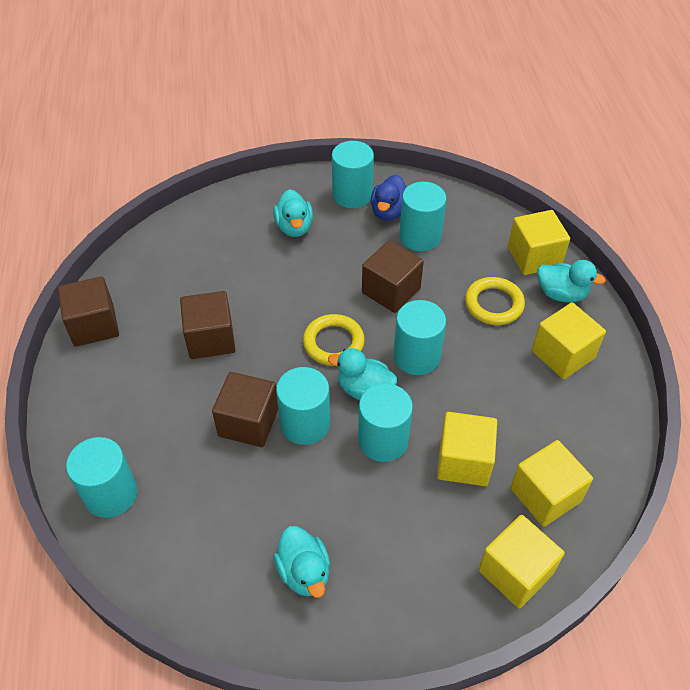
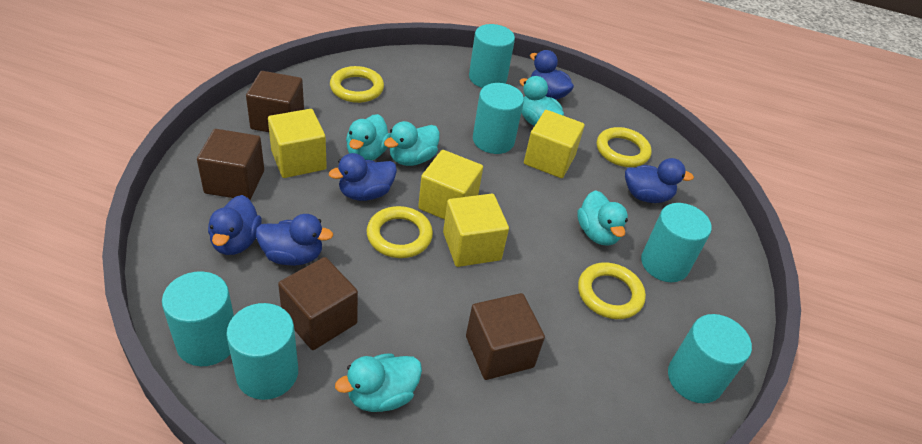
blue duck: [371,175,406,221] = 1 -> [208,195,262,255] [256,214,333,266] [329,153,397,201] [530,50,574,100] [625,158,694,203] = 5
turquoise duck: [273,189,313,237] [274,526,330,598] [328,348,397,401] [537,260,606,303] = 4 -> [335,353,422,412] [346,114,391,160] [384,121,440,166] [520,76,564,126] [577,190,628,245] = 5
yellow cube: [437,412,497,486] [478,515,565,608] [508,210,570,275] [510,440,593,527] [532,303,606,379] = 5 -> [268,109,327,178] [418,150,483,220] [443,194,509,267] [524,110,585,178] = 4
yellow ring: [303,314,365,366] [465,277,525,325] = 2 -> [330,66,384,103] [367,206,433,258] [578,262,646,319] [597,127,652,167] = 4

